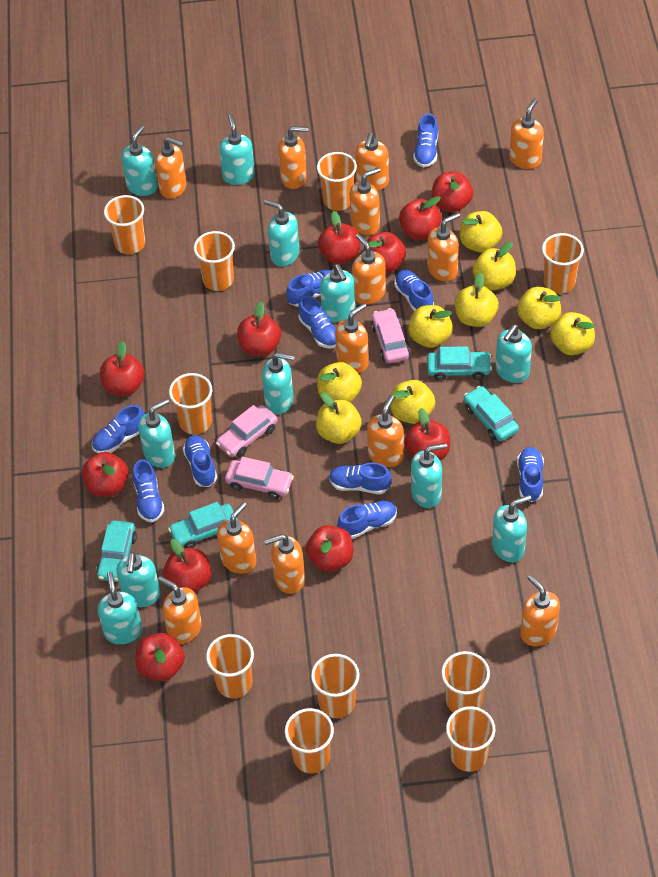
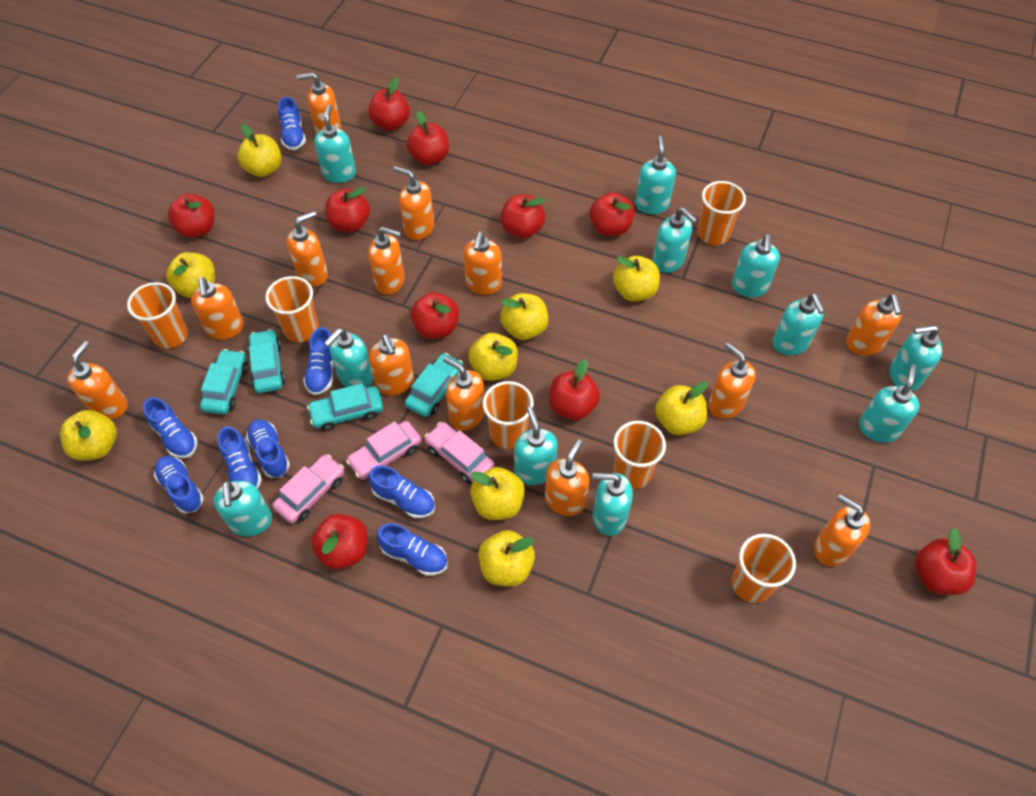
blue shoe: [92,405,145,453] [133,459,165,522] [183,435,217,487] [286,270,331,307] [299,296,336,349] [329,463,391,494] [337,501,397,539] [394,270,434,311] [413,114,438,167] [517,447,544,502] = 10 -> [143,397,198,459] [154,456,204,514] [218,426,262,488] [246,419,290,478] [278,97,306,150] [303,327,334,395] [368,465,435,518] [377,523,448,576] = 8
orange cup: [104,195,145,254] [169,373,212,435] [194,231,235,291] [206,634,254,698] [285,708,334,773] [311,654,360,718] [317,152,357,211] [441,651,490,712] [446,706,495,772] [542,233,584,294] = 10 -> [127,282,188,349] [265,276,319,342] [483,381,534,449] [614,421,666,489] [698,181,746,245] [732,534,796,603] = 6
red apple: [82,452,129,496] [100,341,145,396] [135,633,185,681] [163,539,212,592] [237,302,281,356] [306,525,353,572] [318,211,360,264] [364,232,406,273] [399,196,442,240] [404,408,450,460] [431,171,473,212] = 11 -> [168,194,215,238] [311,514,368,570] [325,187,370,232] [368,77,410,131] [407,111,449,165] [411,292,459,339] [500,194,545,239] [549,359,600,420] [590,192,634,236] [915,528,977,595] = 10

